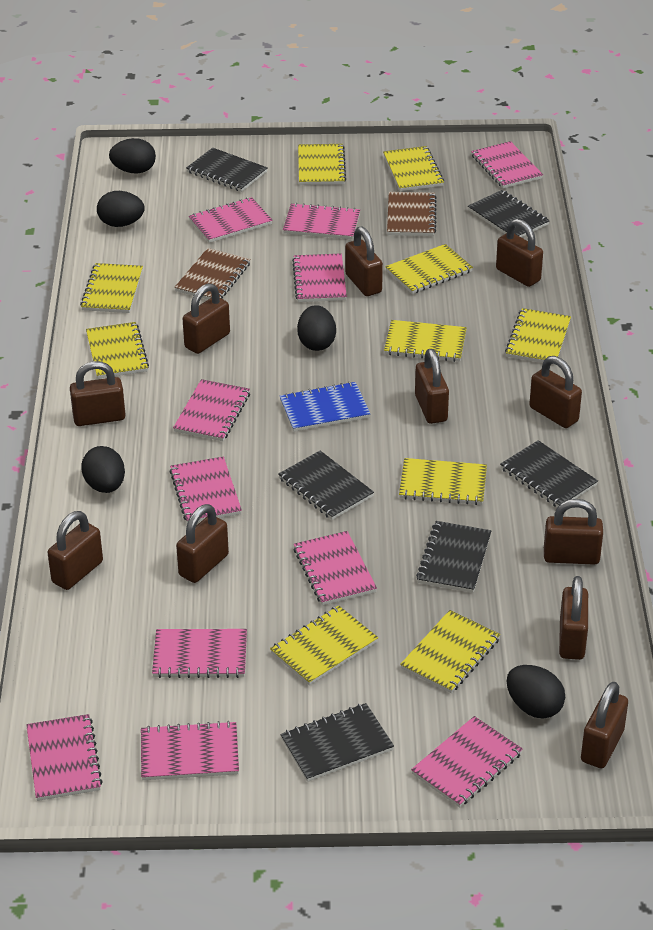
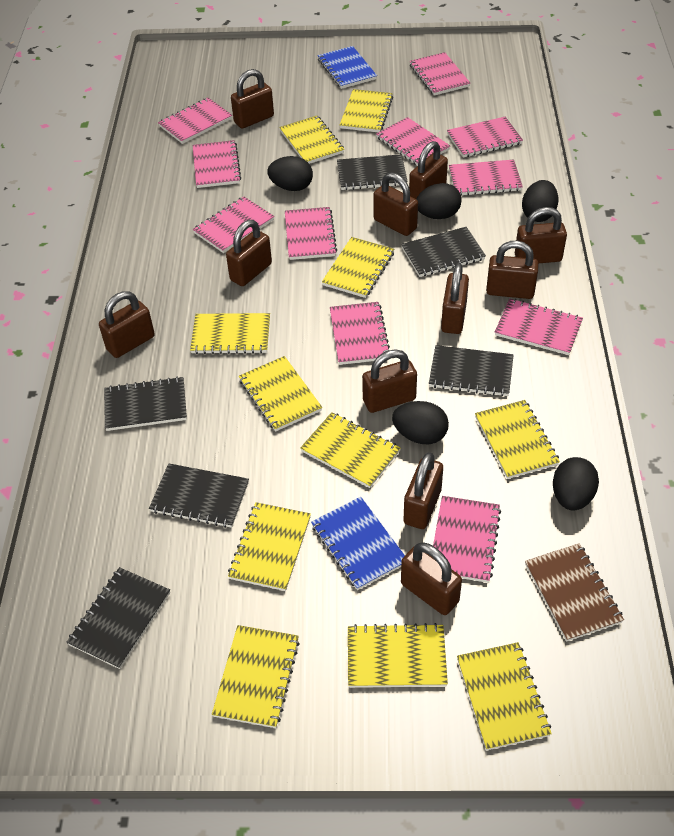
blue notebook: [280,382,370,432] = 1 -> [311,497,405,590] [318,46,377,89] = 2
brown notebook: [175,248,251,299] [387,192,437,236] = 2 -> [525,543,624,642] = 1
yellow notebook: [80,263,143,313] [86,322,149,379] [270,605,378,685] [298,144,346,185] [383,146,444,191] [384,320,467,362] [385,244,473,294] [399,458,487,505] [400,610,500,693] [505,308,571,365] = 10 -> [190,313,270,354] [212,625,300,728] [228,502,311,591] [239,356,322,432] [279,116,344,164] [300,412,400,488] [322,237,394,298] [340,89,393,132] [348,623,448,688] [457,642,552,750] [475,400,560,479] = 11

